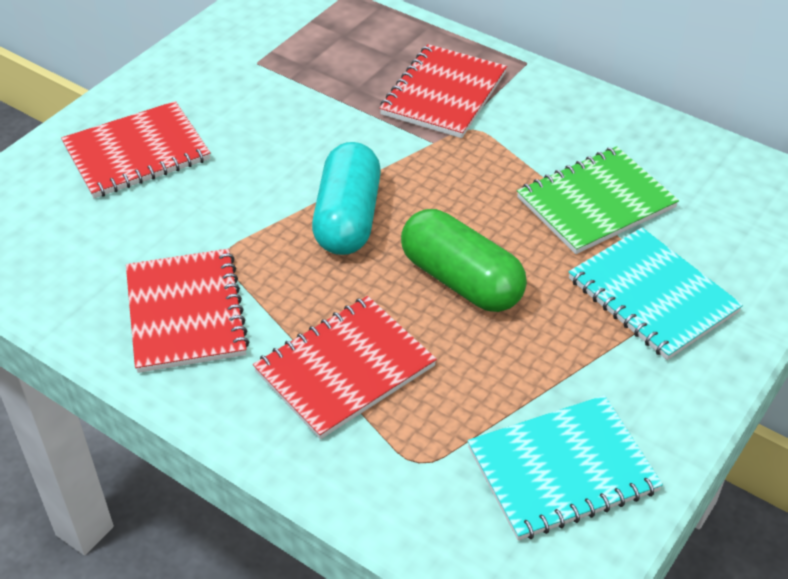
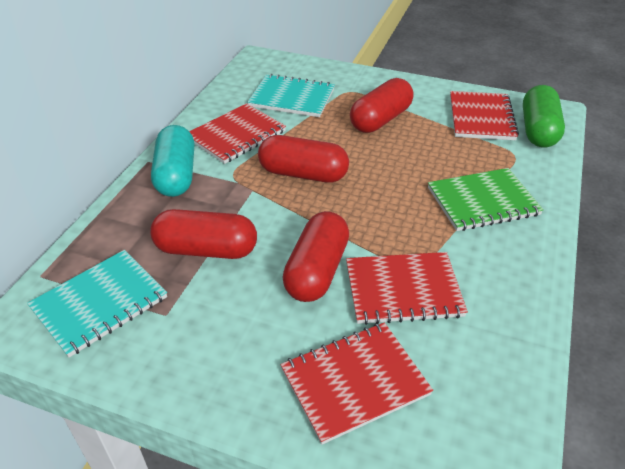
red capsule: none = 0 -> [150,209,257,259] [258,135,349,183] [283,211,349,302] [350,78,413,133] = 4

